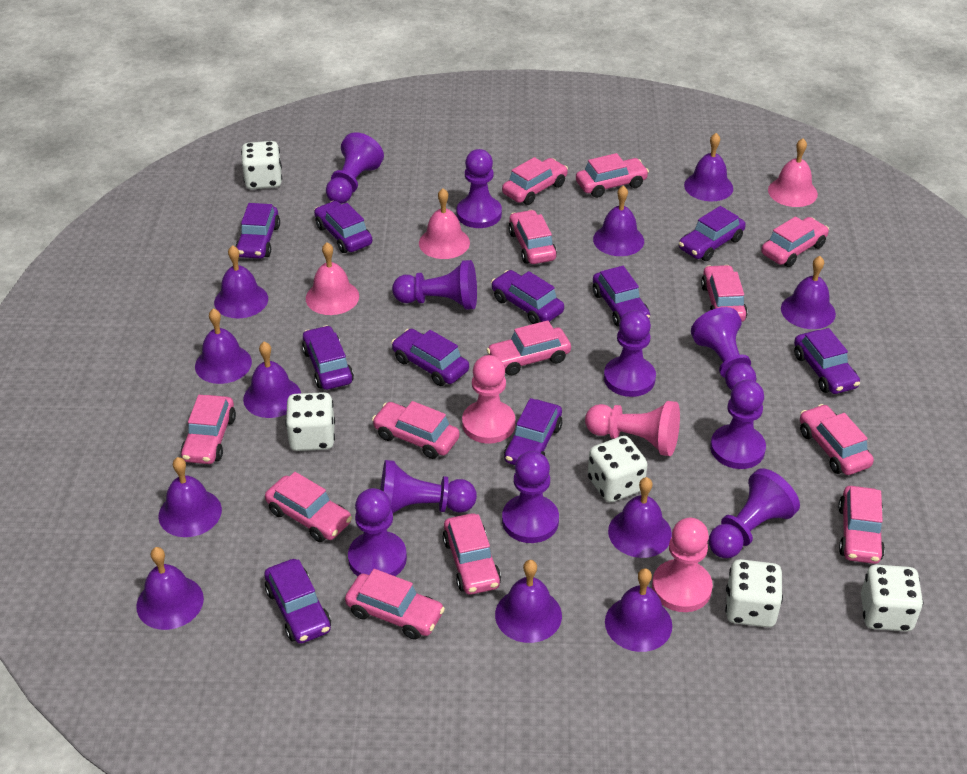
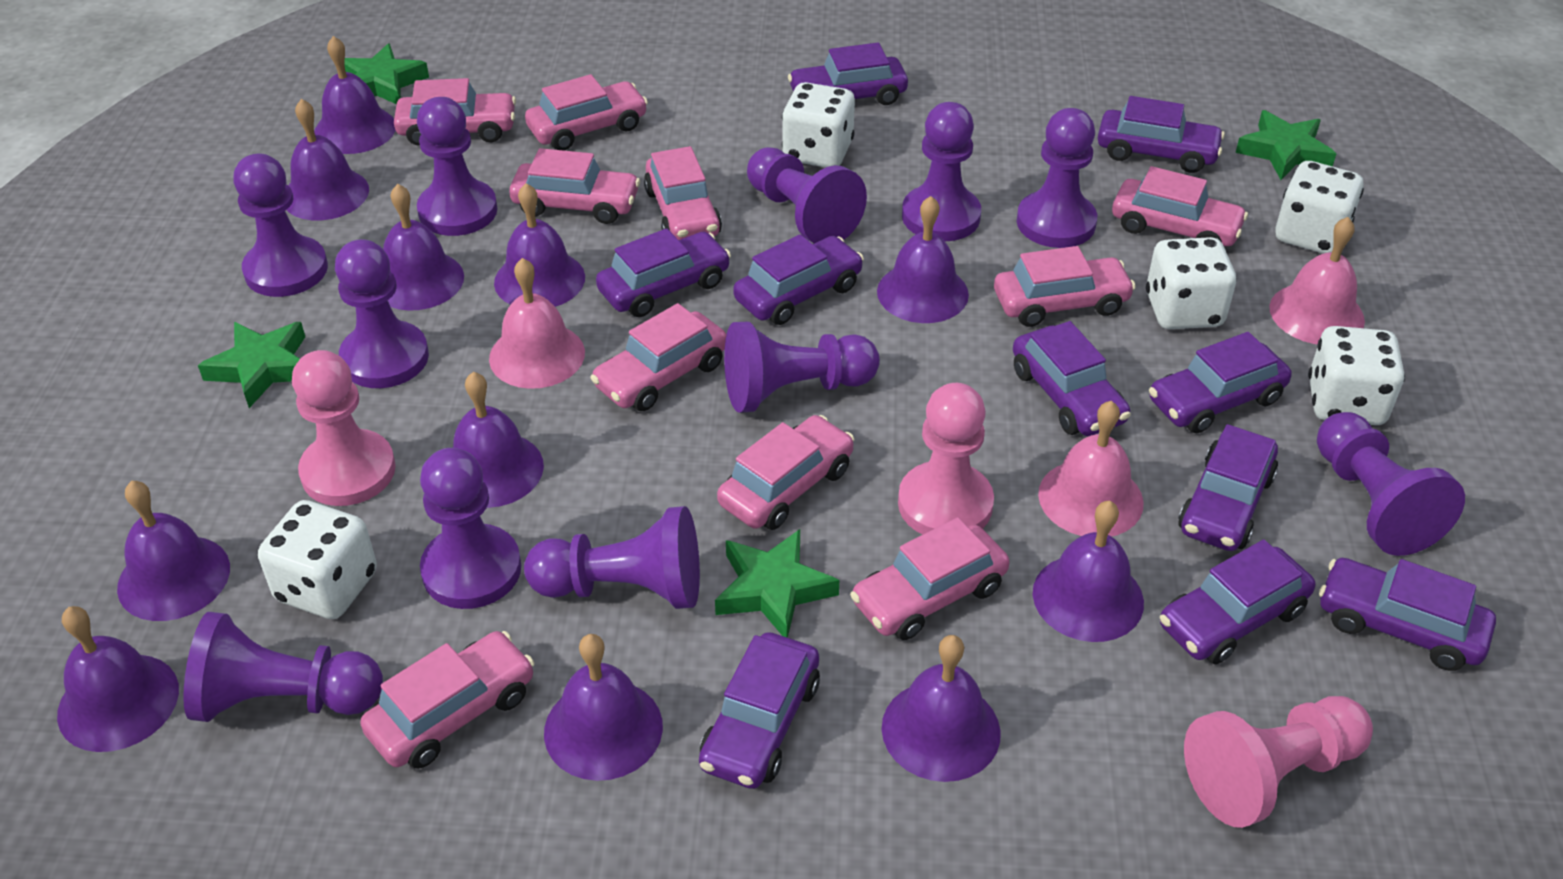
green star: none = 0 -> [198,322,305,408] [344,44,429,104] [715,529,839,638] [1235,110,1336,180] = 4
pink car: [181,395,236,464] [265,472,352,542] [345,569,445,640] [372,401,460,459] [442,513,501,595] [486,320,571,376] [502,157,568,205] [508,210,557,264] [576,153,649,198] [701,265,747,322] [761,216,829,267] [800,404,874,475] [838,486,885,564] = 13 -> [360,631,534,769] [394,78,516,146] [509,148,640,224] [525,74,648,151] [590,303,726,411] [644,146,722,240] [717,415,854,530] [850,517,1010,640] [994,246,1136,327] [1112,166,1248,246] = 10
purple pawn: [326,132,384,204] [348,488,407,576] [381,460,477,513] [392,260,477,310] [457,149,502,228] [502,451,559,543] [604,310,656,397] [691,307,756,391] [709,468,800,558] [710,380,766,469] = 10 -> [183,612,383,722] [233,154,328,297] [335,239,429,388] [417,97,498,236] [420,448,521,609] [524,506,700,609] [724,322,880,413] [747,147,867,243] [902,102,981,241] [1017,108,1097,248] [1317,412,1465,556] = 11

